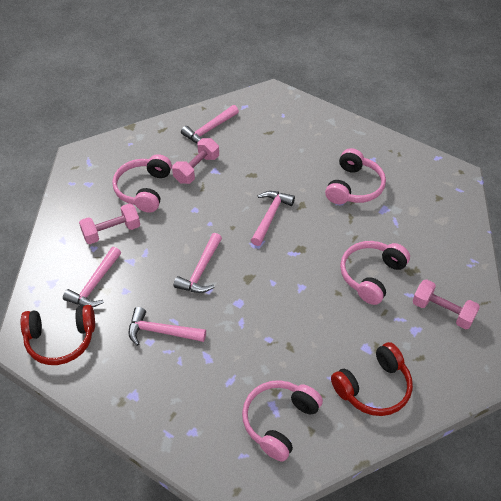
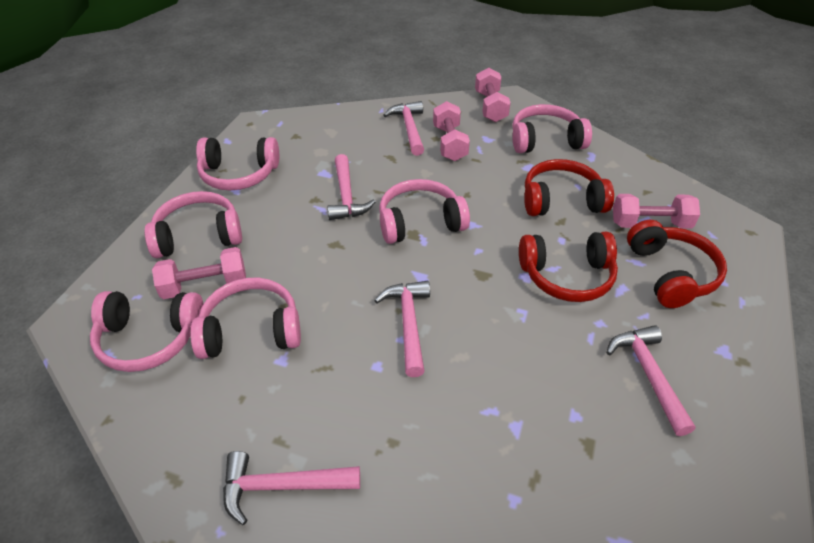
pink dumbbell: [79,203,140,244] [172,138,219,184] [413,279,480,329] = 3 -> [152,247,246,299] [433,101,470,161] [475,68,511,122] [613,194,700,229] = 4
pink headphones: [112,154,172,212] [242,380,323,461] [325,148,386,204] [340,241,410,305] = 4 -> [90,291,203,372] [144,191,242,258] [190,278,301,359] [196,137,279,190] [379,179,470,244] [512,104,592,153] = 6
red headphones: [20,305,95,365] [331,342,413,416] = 2 -> [519,232,618,302] [524,159,614,216] [627,220,727,308] = 3

